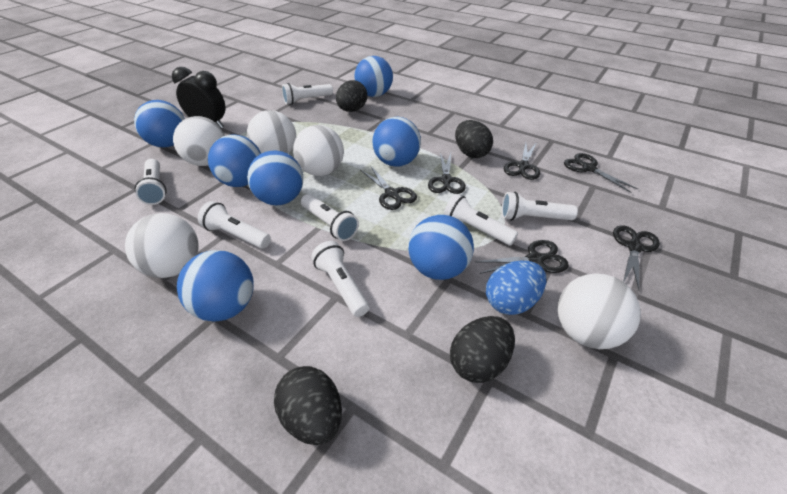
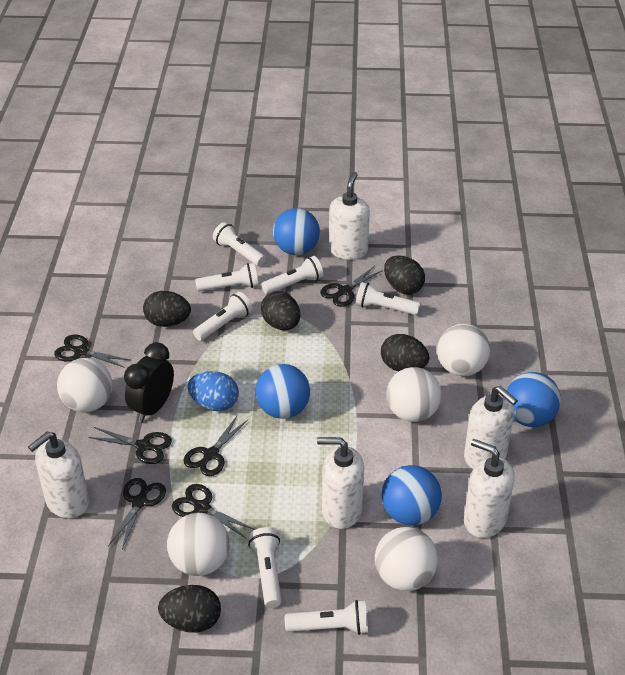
black egg: [274,366,342,445] [336,80,367,112] [450,316,515,383] [455,120,493,158] = 4 -> [143,291,191,327] [158,585,221,633] [261,291,300,330] [381,334,429,371] [384,256,425,295] = 5
blue ball: [134,100,185,147] [177,250,254,322] [208,135,261,187] [247,151,303,205] [354,56,393,97] [372,117,421,167] [408,215,474,280] = 7 -> [255,364,310,419] [273,208,320,255] [382,465,442,526] [507,372,561,427] = 4
white soap dispenser: none = 0 -> [28,432,89,518] [317,437,364,529] [329,172,370,260] [464,386,518,469] [464,439,514,538] = 5

